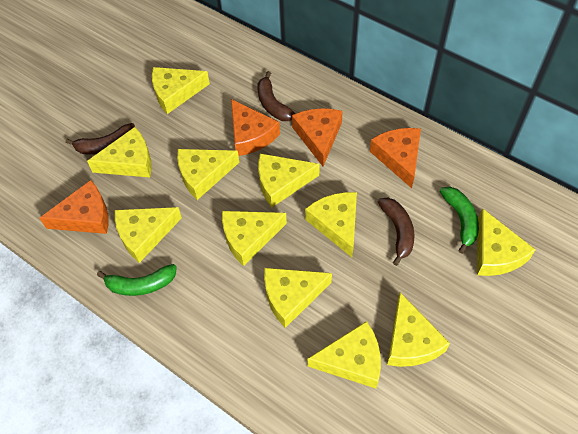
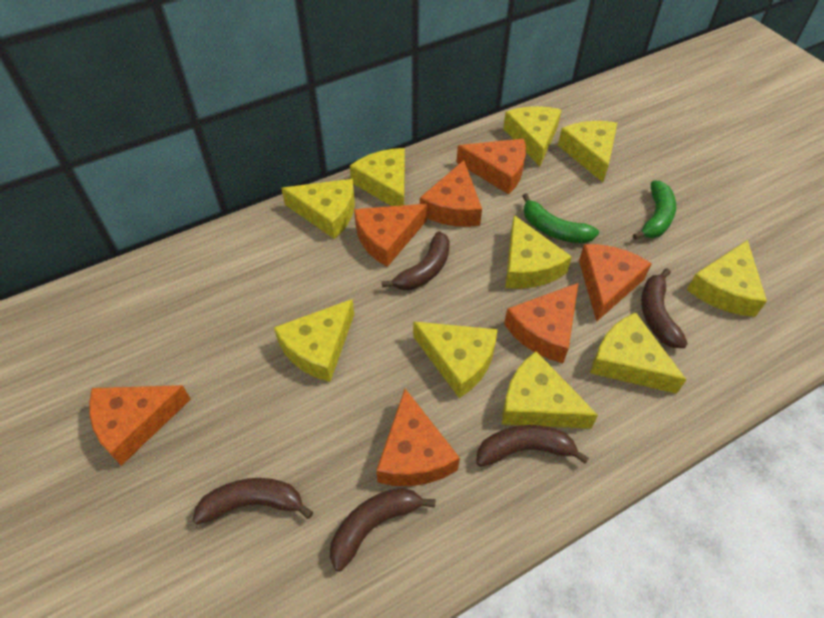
brown banana: [65,123,135,155] [257,71,295,121] [378,197,414,266] = 3 -> [193,478,313,525] [330,488,436,571] [382,231,450,290] [476,425,589,467] [641,268,688,348] = 5
orange cheese: [39,180,109,234] [231,99,280,156] [292,108,343,166] [370,128,421,188] = 4 -> [89,385,191,466] [354,204,427,267] [376,389,460,486] [420,160,482,227] [457,139,526,195] [504,283,578,363] [579,244,652,322] = 7
yellow cheese: [87,127,152,178] [115,207,182,263] [152,67,210,114] [177,149,240,200] [222,211,287,266] [258,153,320,207] [264,268,332,328] [305,192,357,257] [307,321,381,389] [387,292,450,367] [477,208,536,276] = 11 -> [274,299,354,382] [281,179,355,239] [350,148,405,206] [413,322,498,398] [502,352,598,429] [503,106,561,166] [505,215,572,289] [558,121,617,182] [590,312,687,394] [687,240,767,317] = 10

